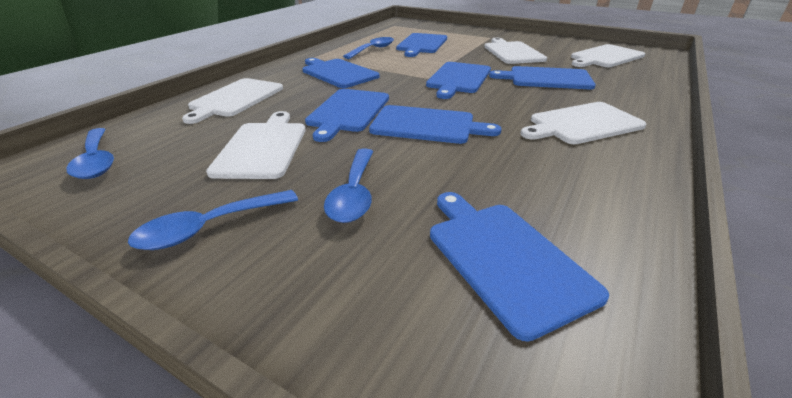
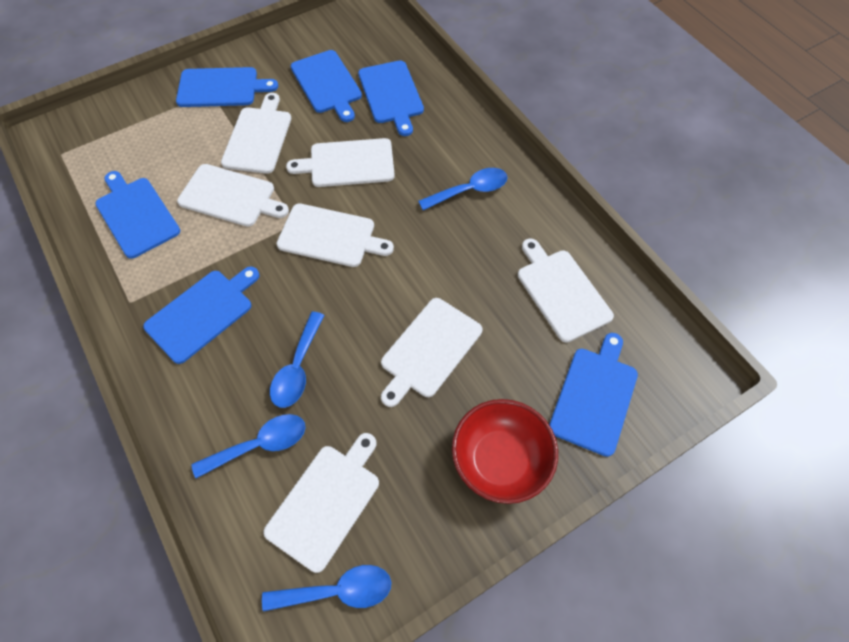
blue cutting board: [302,58,380,88] [305,89,389,142] [369,105,501,144] [396,33,447,57] [426,62,491,99] [430,192,609,342] [489,66,596,89] = 7 -> [95,171,180,259] [143,267,259,364] [176,67,278,107] [291,50,362,122] [358,60,424,136] [549,333,638,457] = 6
red bowl: none = 0 -> [452,399,558,504] = 1
white cutting board: [182,78,283,124] [206,111,306,179] [484,38,547,64] [521,102,647,144] [571,44,645,67] = 5 -> [177,164,289,227] [221,93,291,174] [263,433,379,573] [276,203,394,267] [286,138,395,187] [381,298,482,407] [518,238,614,343] = 7

